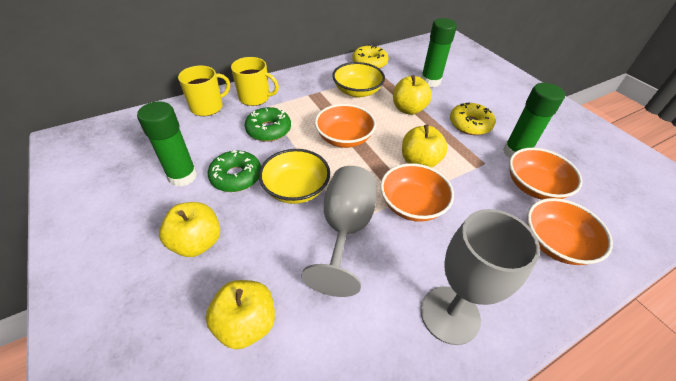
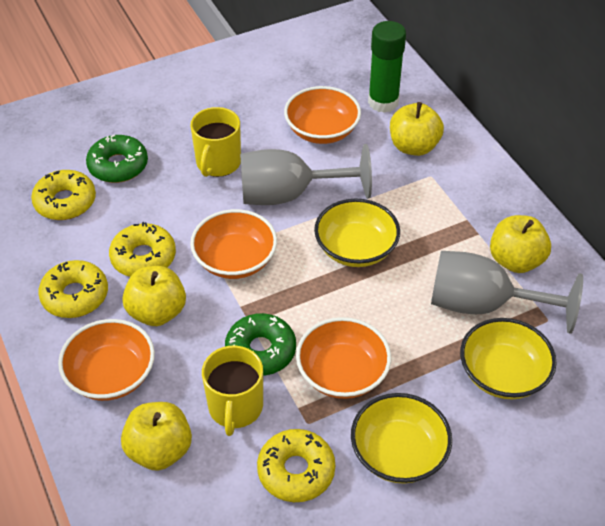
green glue stick: [137,101,197,187] [421,18,457,87] [503,83,565,158] = 3 -> [368,21,406,113] = 1
yellow bowl: [259,149,330,204] [332,62,385,97] = 2 -> [314,199,400,267] [351,393,452,484] [460,318,557,399] = 3
yellow donut: [352,44,389,69] [450,103,495,135] = 2 -> [31,170,96,220] [38,260,108,318] [109,222,176,277] [257,429,335,502] = 4

